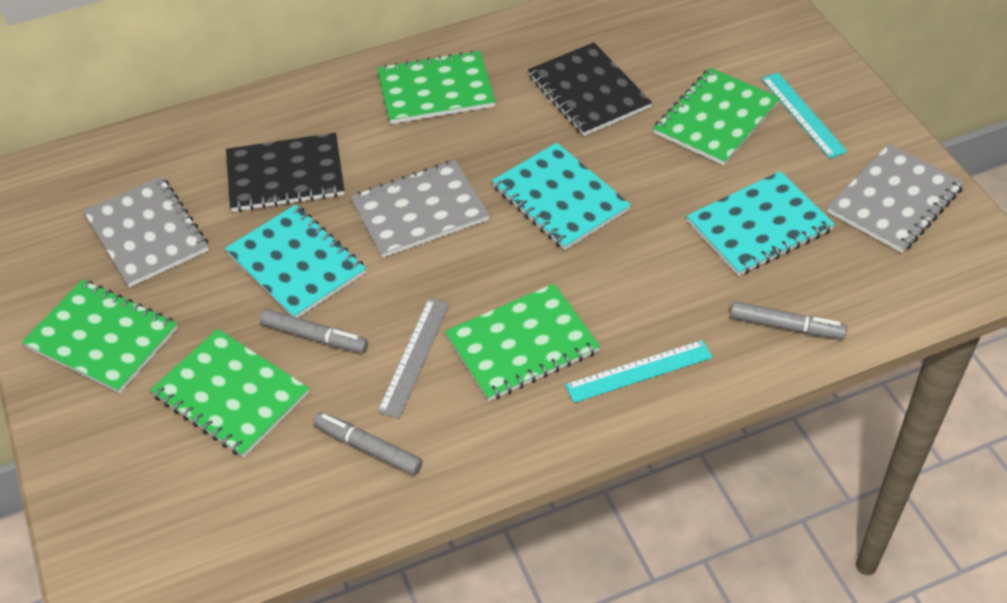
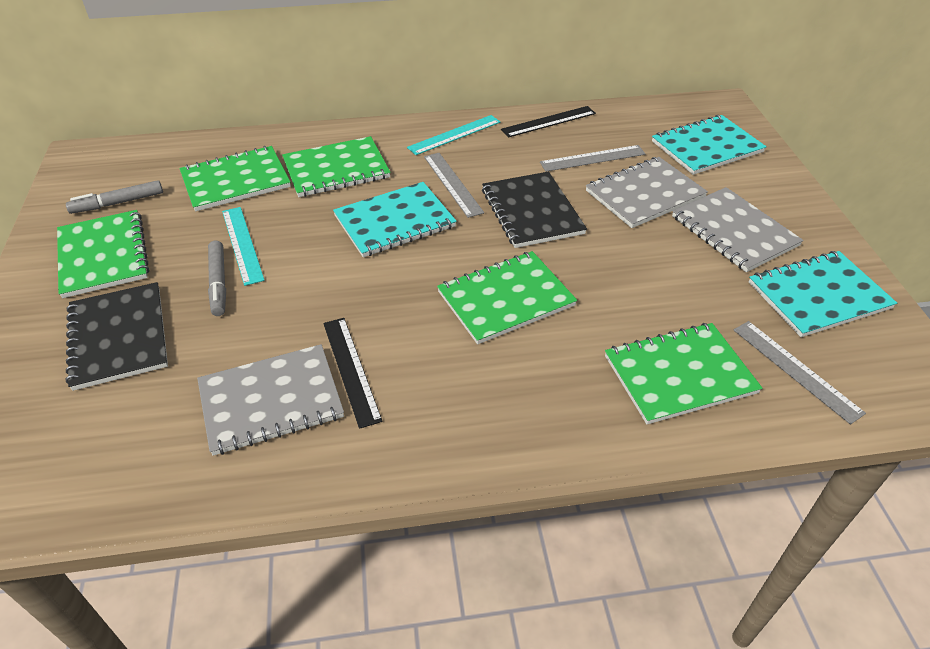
black ruler: none = 0 -> [323,318,383,429] [501,106,596,138] = 2
grey marker: [260,309,368,353] [314,412,423,475] [730,301,847,339] = 3 -> [66,180,163,214] [208,241,226,316] = 2
grey ruler: [377,298,450,418] = 1 -> [424,153,484,218] [540,145,645,172] [734,321,866,425] = 3

